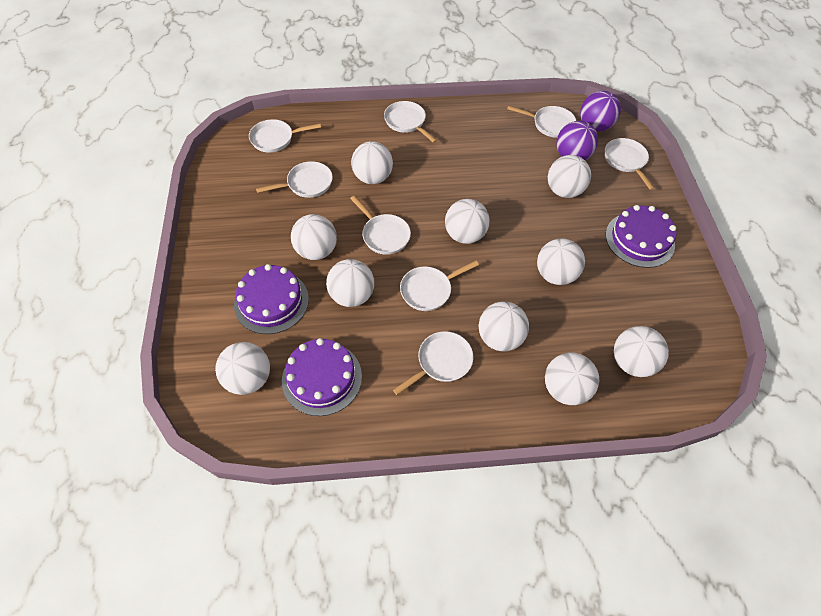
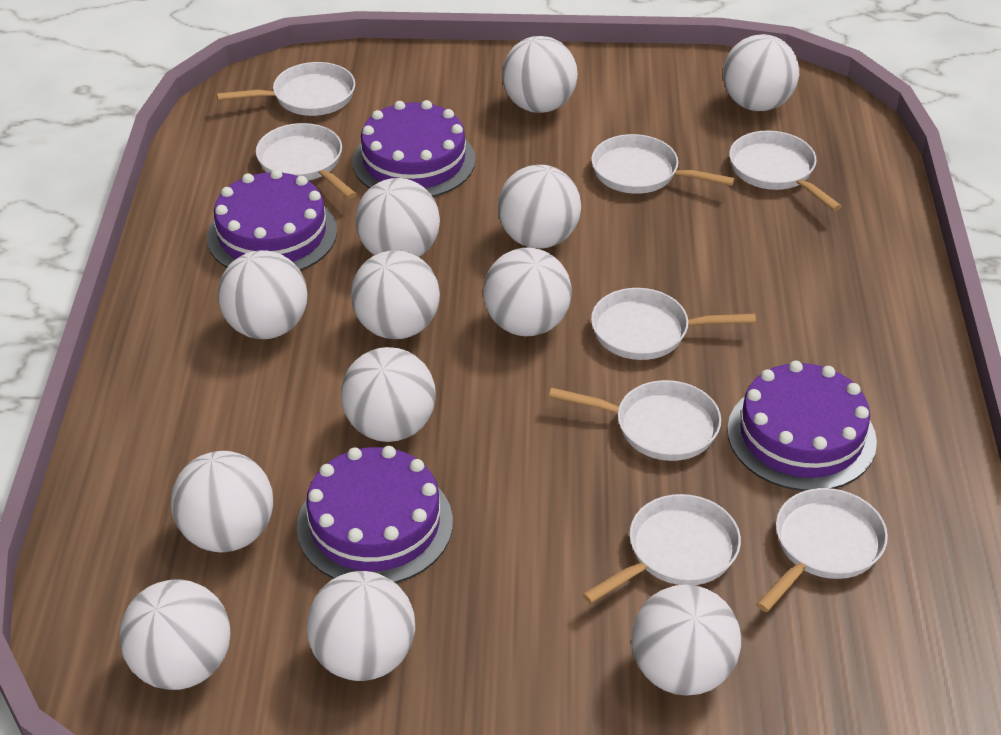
purple ball: [556,121,598,160] [580,91,621,132] = 2 -> none = 0
purple cake: [234,264,309,334] [282,338,362,416] [605,205,676,268] = 3 -> [207,169,337,271] [297,446,453,583] [352,100,475,197] [727,361,877,491] = 4
white ball: [215,342,270,395] [291,214,337,260] [326,259,374,307] [351,141,393,184] [445,199,490,244] [479,301,529,351] [537,238,585,285] [545,352,599,405] [548,155,591,198] [614,326,669,377] = 10 -> [119,579,230,690] [171,451,273,552] [218,250,307,339] [307,571,415,681] [341,347,436,442] [351,250,440,339] [355,178,440,257] [483,248,572,336] [498,165,581,248] [502,36,578,113] [631,584,741,696] [723,34,799,111] = 12

